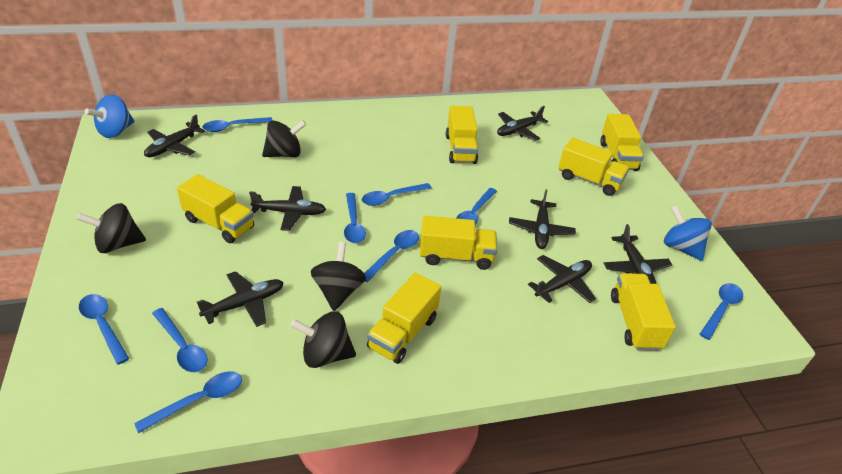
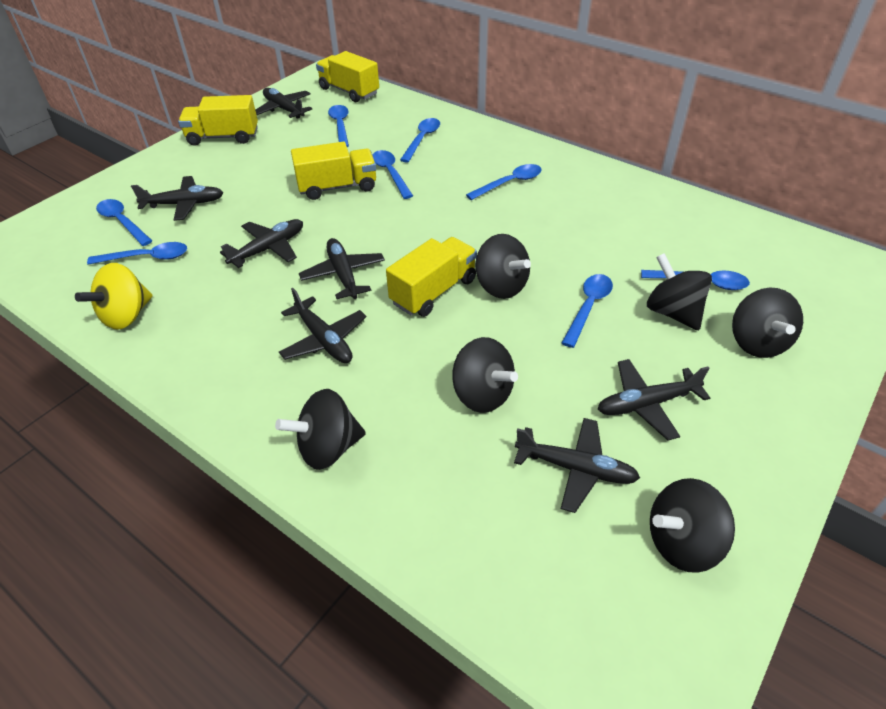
black spinning top: [77,203,146,253] [262,120,307,157] [290,311,356,368] [311,242,366,311] = 4 -> [275,389,366,470] [452,337,518,413] [475,234,531,299] [647,253,712,330] [650,478,735,573] [732,288,803,358] = 6
blue spinning top: [85,95,135,138] [664,205,712,261] = 2 -> none = 0
blue spoon: [79,294,129,365] [134,371,242,433] [152,308,208,372] [202,117,273,132] [344,193,366,243] [362,183,432,206] [364,230,419,282] [457,188,497,224] [700,283,743,340] = 9 -> [87,242,187,265] [96,199,152,246] [328,105,349,147] [373,150,413,199] [400,118,440,163] [466,164,542,200] [562,274,613,348] [641,270,750,290] = 8
yellow spinning top: none = 0 -> [75,263,153,330] = 1
yellow truck: [177,174,254,243] [367,273,441,364] [420,216,497,270] [446,106,478,164] [558,138,629,196] [600,114,644,171] [611,273,676,351] = 7 -> [178,95,258,146] [291,142,376,200] [316,51,379,102] [386,237,477,317] = 4

